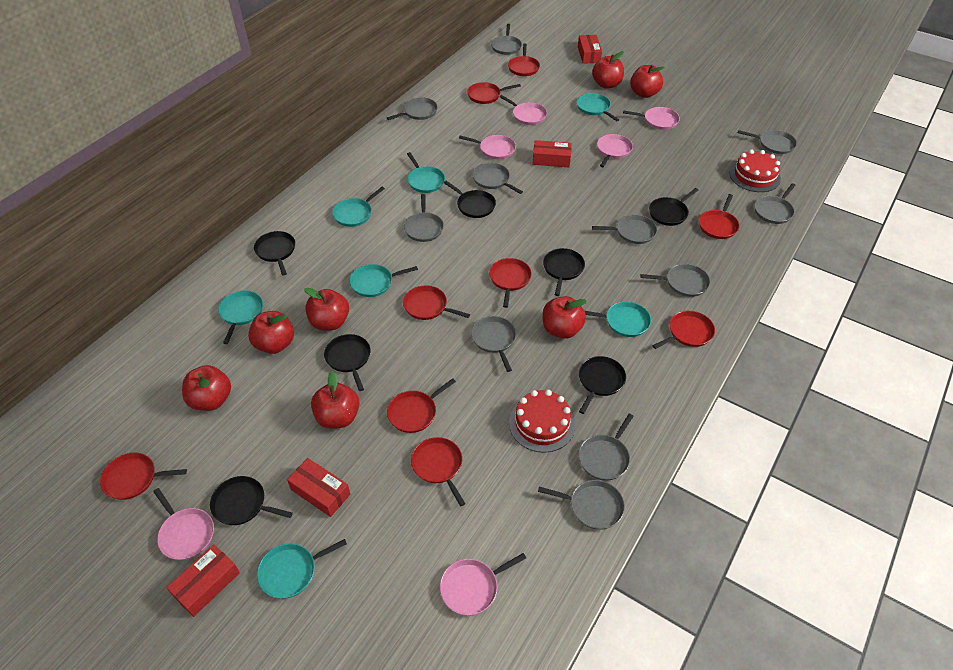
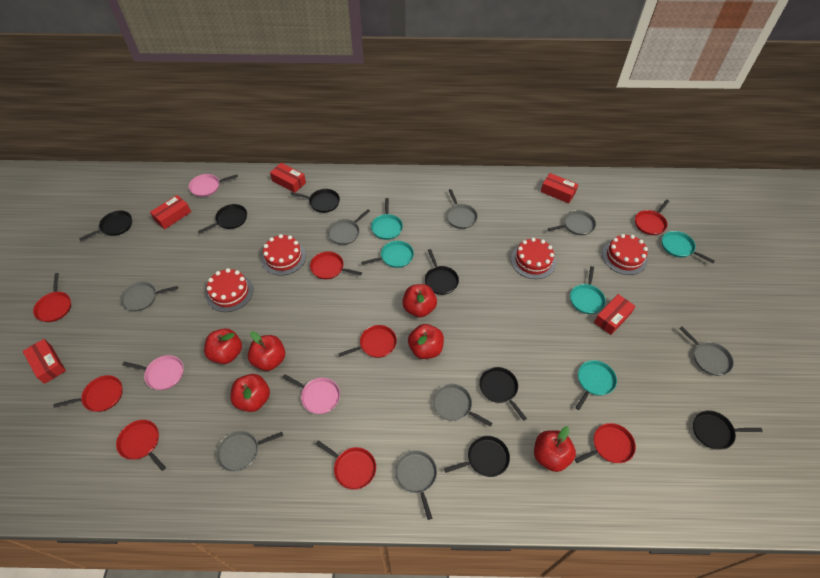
grey pan: [387,97,438,120] [404,194,444,242] [471,316,516,372] [472,163,523,194] [491,24,522,55] [538,480,625,530] [579,414,634,481] [592,214,657,244] [640,264,710,297] [738,130,797,154] [755,183,796,224] = 11 -> [120,282,178,311] [216,431,283,472] [327,209,370,245] [395,450,437,520] [433,384,493,427] [446,189,478,229] [548,210,596,235] [679,327,734,376] = 8
pink pan: [153,488,214,560] [440,553,526,615] [459,135,516,159] [499,95,547,125] [597,134,633,167] [623,107,680,130] = 6 -> [122,355,184,390] [189,174,238,197] [282,374,340,414] = 3
red apple: [182,365,231,411] [248,311,294,354] [304,288,349,331] [311,371,360,429] [543,296,587,339] [592,51,624,89] [630,64,665,98] = 7 -> [204,329,242,364] [230,374,270,412] [248,331,285,371] [402,284,437,317] [408,324,444,359] [534,426,576,472] = 6
red box: [166,544,240,617] [287,458,350,517] [533,140,572,167] [578,35,602,64] = 4 -> [23,339,66,384] [150,195,191,229] [270,163,306,193] [541,173,578,203] [594,294,636,335] = 5
red cake: [509,390,575,453] [729,149,781,192] = 2 -> [206,268,253,312] [261,234,306,276] [511,238,556,279] [602,234,648,275] = 4
red pan: [100,452,187,500] [387,378,456,433] [403,285,470,320] [411,437,465,506] [467,82,521,104] [489,258,532,308] [508,43,540,76] [652,311,715,349] [699,194,740,239] = 9 -> [33,273,71,322] [53,375,123,412] [116,420,166,471] [310,251,362,279] [316,440,376,490] [338,325,397,358] [575,423,636,463] [635,199,669,235] = 8
turquoise pan: [218,290,263,344] [257,539,347,599] [332,187,385,227] [349,264,418,297] [407,152,445,193] [577,93,619,121] [585,301,651,337] = 7 -> [361,241,414,268] [371,198,403,240] [570,266,606,314] [575,360,617,410] [662,231,715,263] = 5

